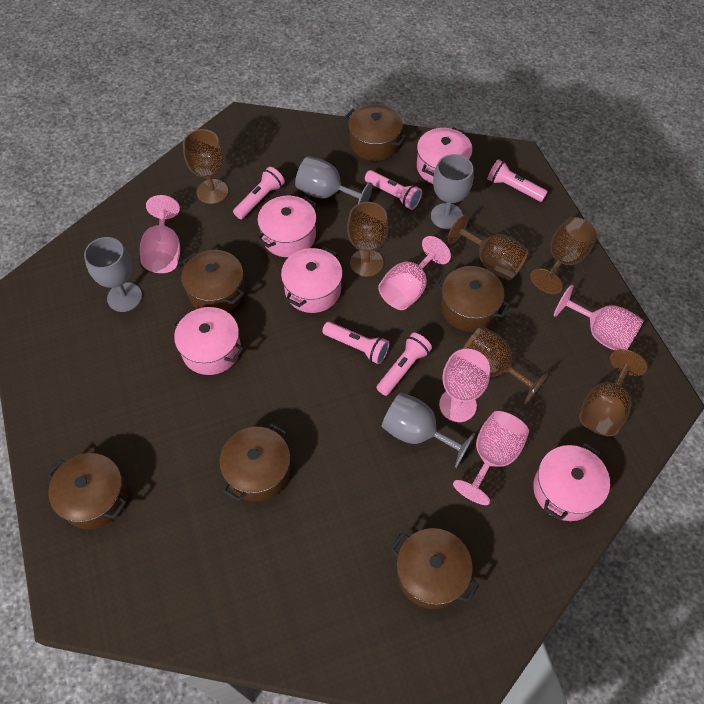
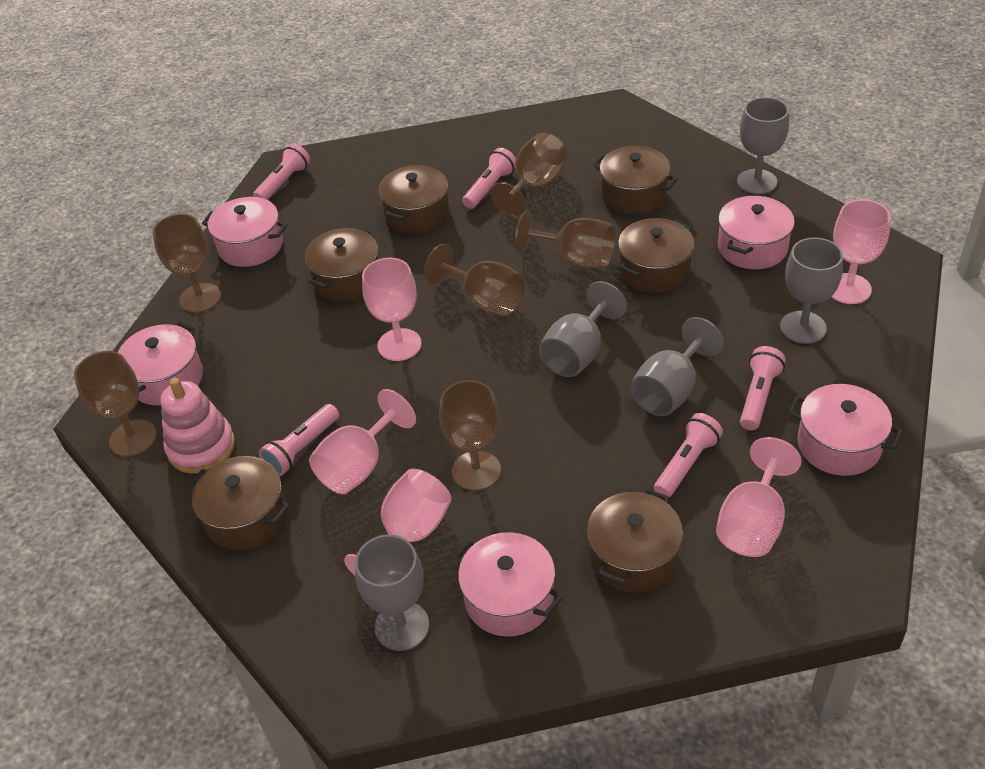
grey goblet: [84,237,142,312] [295,156,373,204] [382,392,475,468] [431,154,473,229] = 4 -> [355,534,429,651] [539,281,627,377] [630,317,724,416] [737,97,789,194] [780,237,843,344] = 5
pink stacking toy: none = 0 -> [160,378,235,474] = 1

